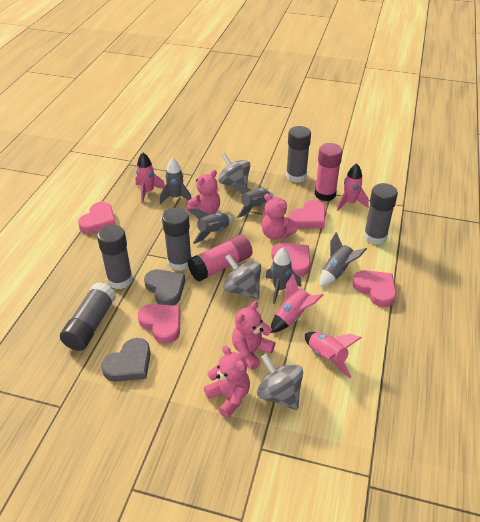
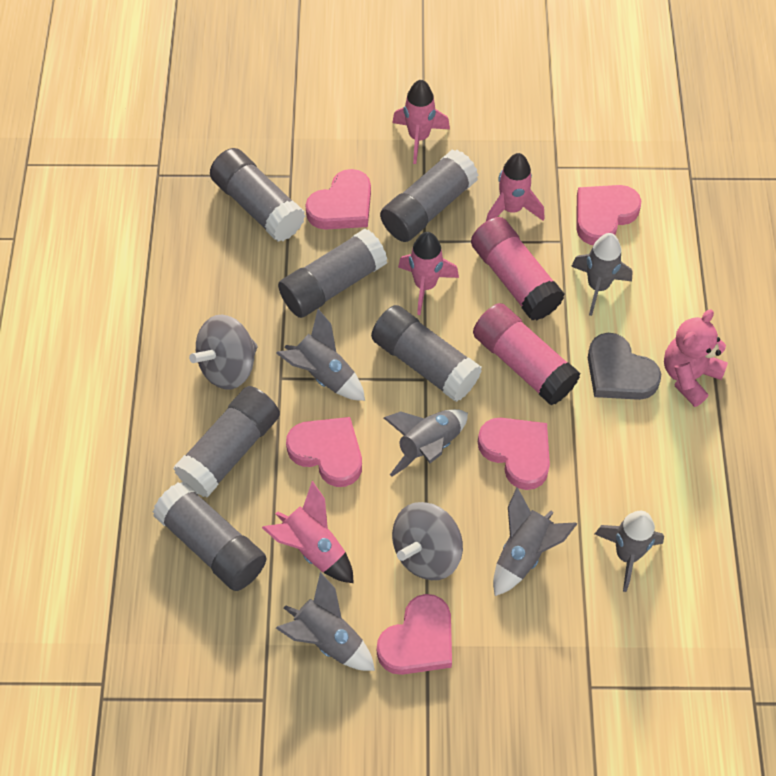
grey glue stick: [60,282,116,351] [97,225,133,289] [162,208,192,271] [286,126,311,183] [363,183,398,245] = 5 -> [153,481,267,591] [173,386,280,497] [210,148,305,242] [278,229,387,318] [371,305,482,402] [380,150,479,242] = 6
grey heart: [101,338,151,382] [144,269,186,305] = 2 -> [588,333,661,400] = 1
grey rocket: [160,158,192,204] [188,209,233,244] [233,184,273,218] [265,248,301,304] [319,232,367,287] = 5 -> [276,309,365,401] [276,572,375,671] [384,409,468,477] [493,487,577,596] [571,233,633,316] [595,511,664,592] = 6
grey spinning top: [218,153,250,188] [223,254,261,299] [257,354,303,410] = 3 -> [189,315,258,390] [392,502,463,580] = 2
pink teddy bear: [186,170,220,214] [204,345,250,418] [232,301,275,370] [261,194,297,240] = 4 -> [664,309,728,407] = 1

